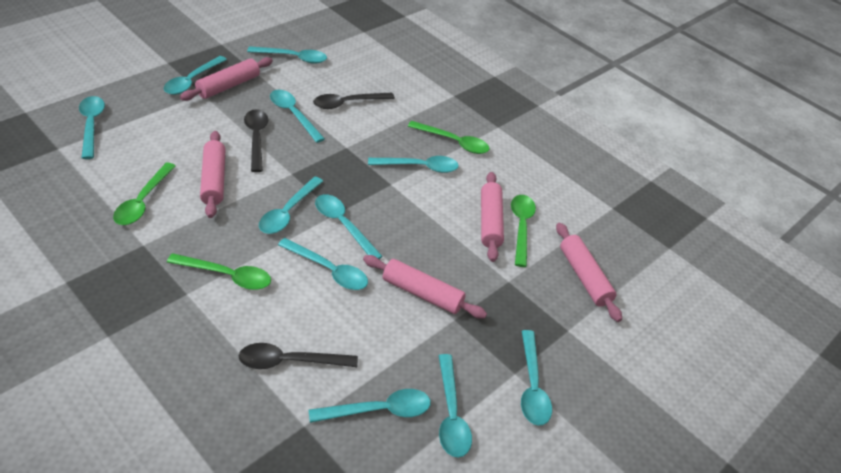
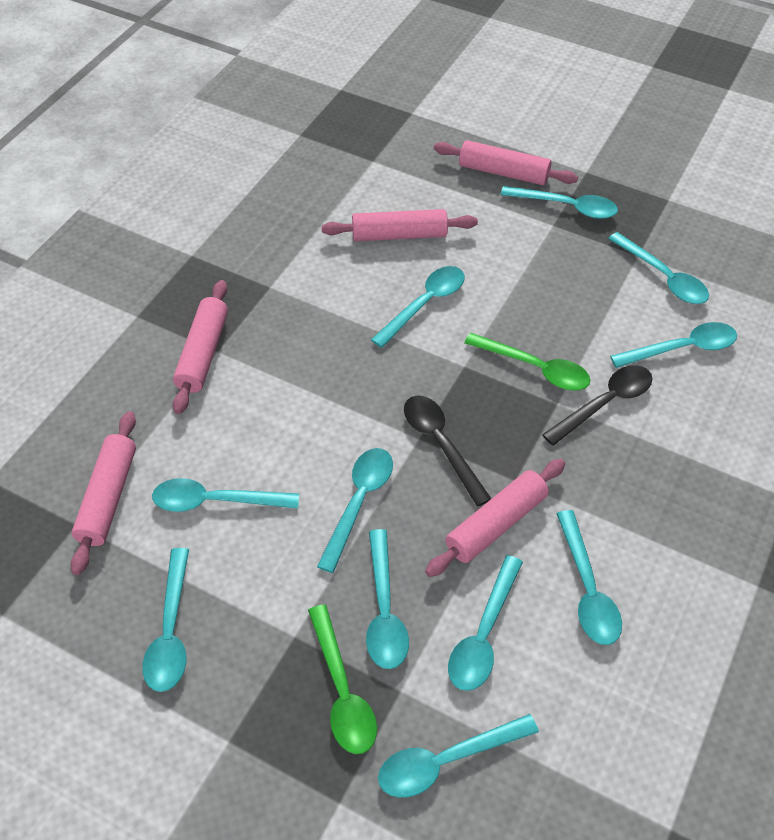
black spoon: [239,343,358,369] [244,109,268,172] [313,93,395,109] = 3 -> [404,395,492,506] [542,365,652,446] = 2
green spoon: [113,162,176,225] [167,253,271,290] [408,121,490,154] [511,195,536,267] = 4 -> [308,604,377,754] [464,333,590,391] = 2

